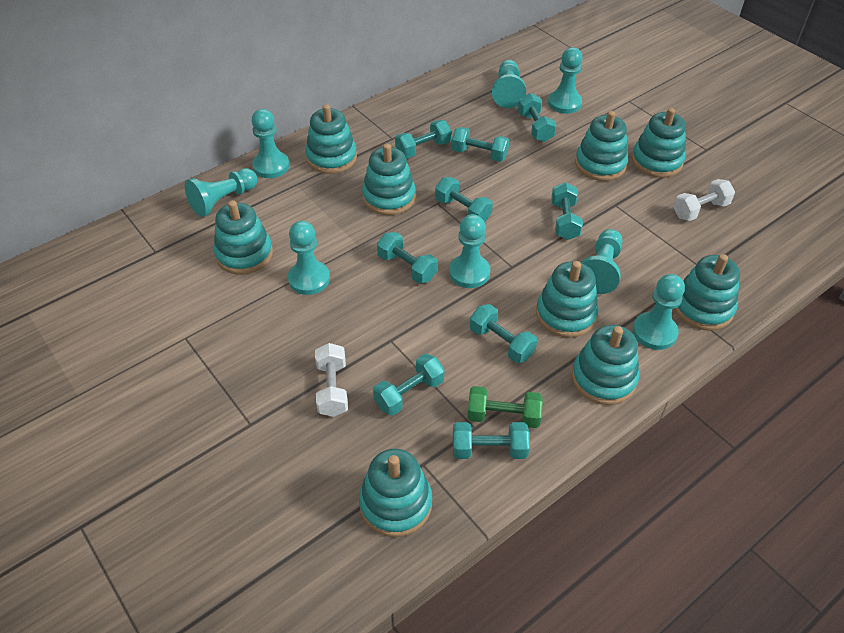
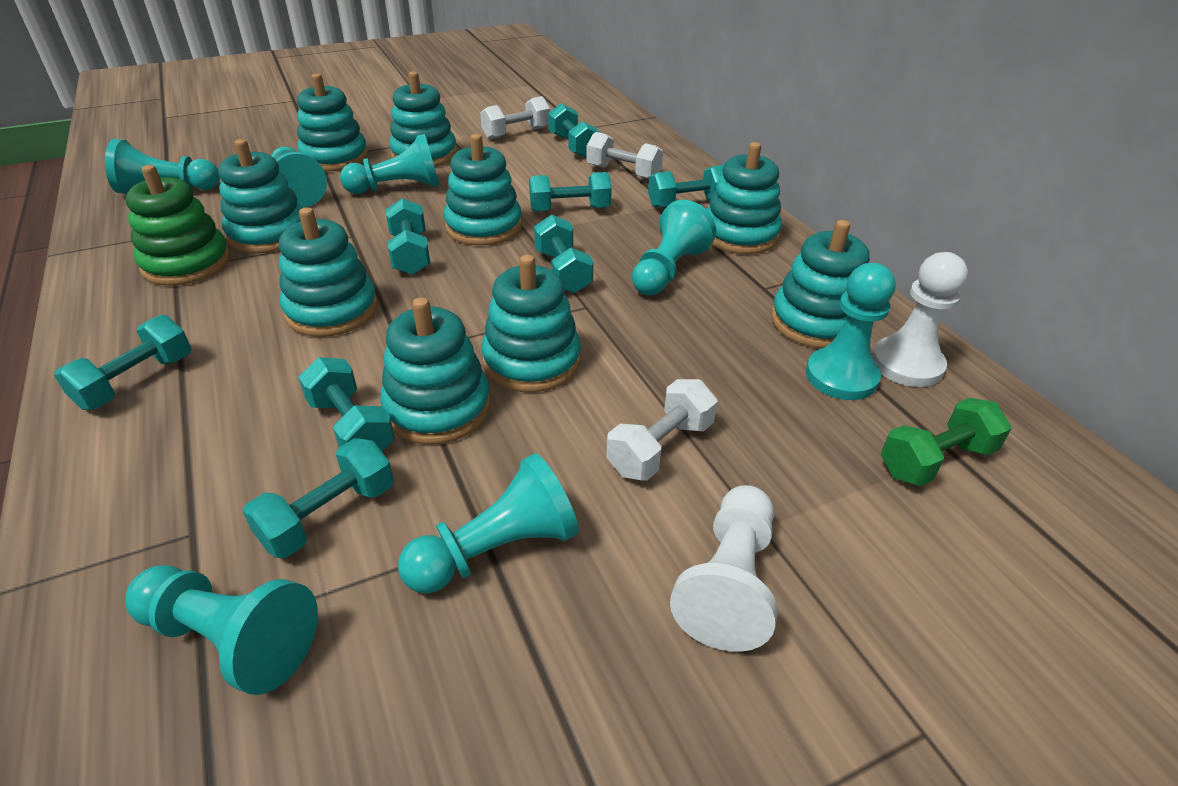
green stacking toy: none = 0 -> [125,165,231,286] = 1
turquoise dumbbell: [373,354,444,416] [377,232,438,284] [395,120,451,158] [435,177,493,223] [451,127,509,162] [453,422,530,459] [470,304,537,363] [518,93,557,142] [551,182,583,240] = 9 -> [54,315,192,410] [243,438,394,558] [298,357,395,452] [386,198,431,275] [529,172,612,212] [534,214,594,293] [548,103,600,158] [648,165,724,208] = 8
turquoise pawn: [185,168,257,217] [251,109,290,178] [288,221,330,295] [449,214,490,288] [492,60,526,108] [548,47,583,114] [581,229,622,294] [633,274,685,350] = 8 -> [105,139,220,194] [125,565,318,695] [271,147,327,208] [340,134,440,194] [398,453,579,594] [632,200,716,295] [806,263,895,400] = 7
white dumbbell: [315,343,348,417] [673,179,735,221] = 2 -> [480,96,550,139] [586,132,663,179] [606,379,718,481] = 3
white pawn: none = 0 -> [670,485,777,652] [872,252,968,387] = 2

